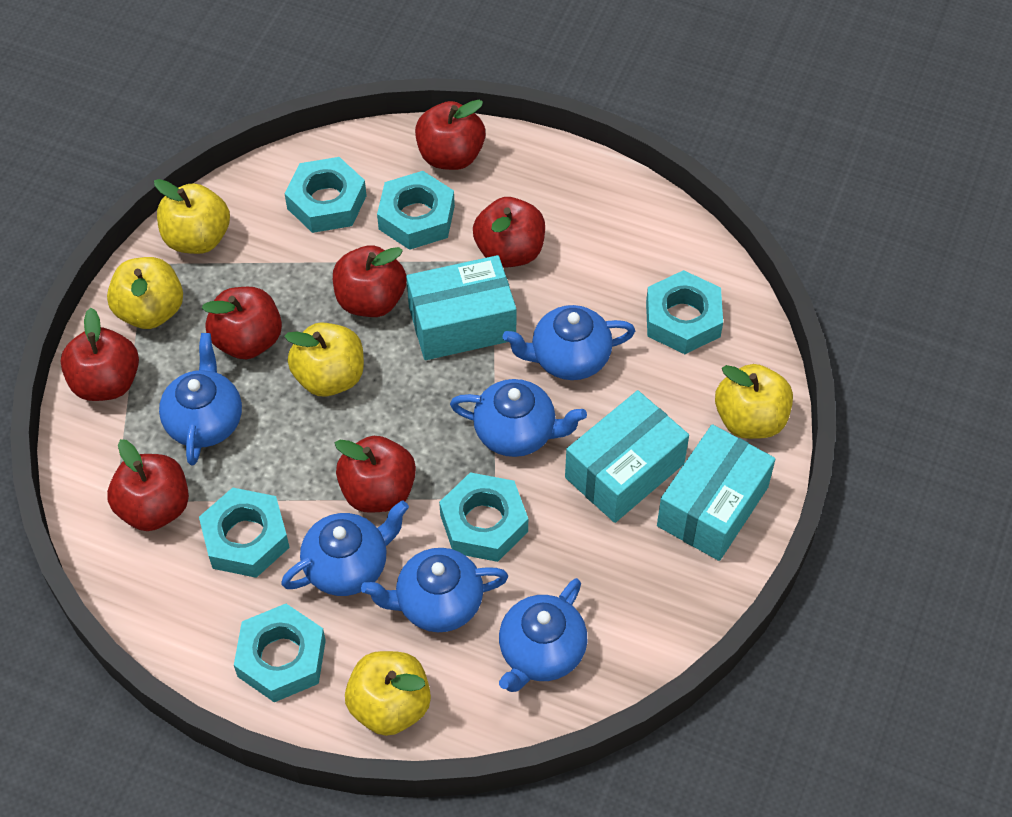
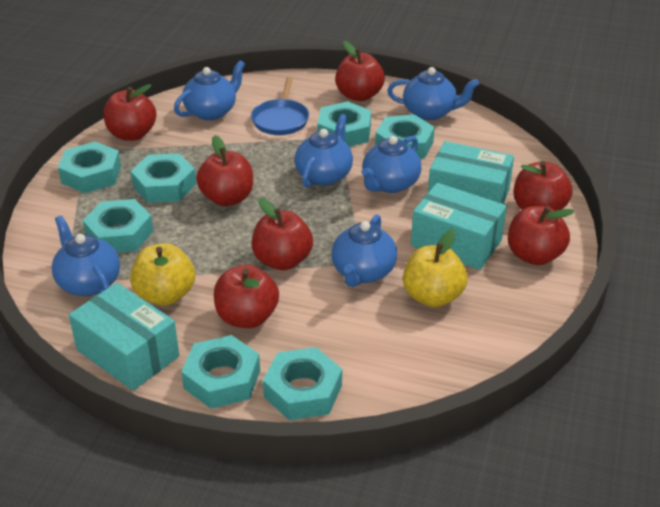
blue pan: none = 0 -> [251,77,309,135] = 1
turquoise nut: [199,487,290,578] [234,604,326,702] [284,157,367,233] [377,171,455,250] [439,472,528,562] [646,270,723,354] = 6 -> [58,142,121,193] [83,199,153,253] [131,153,196,203] [181,335,260,409] [263,347,342,420] [317,101,371,147] [375,114,435,159] = 7
yellow apple: [107,257,183,329] [154,179,230,254] [284,322,364,397] [345,651,431,736] [715,364,793,439] = 5 -> [130,243,195,306] [403,229,467,307] = 2

